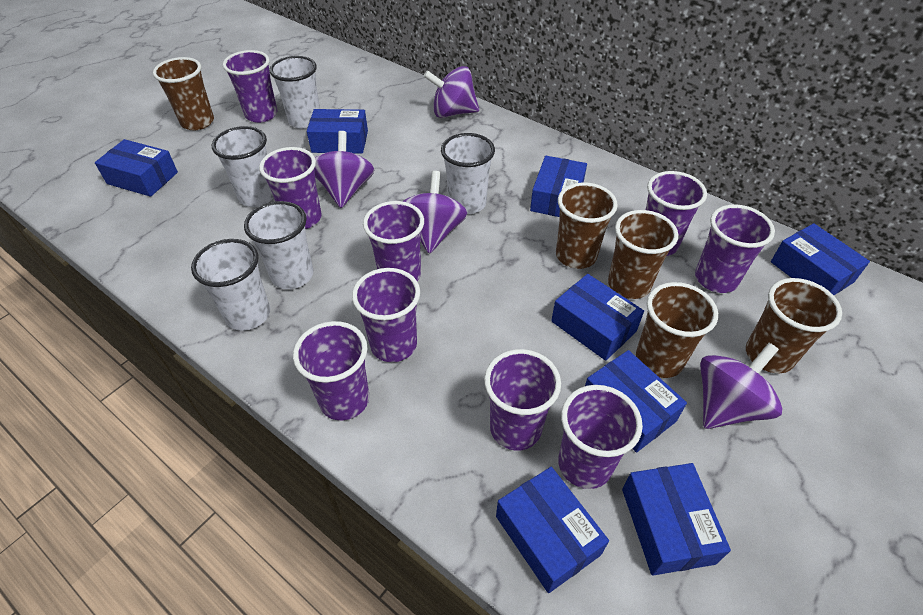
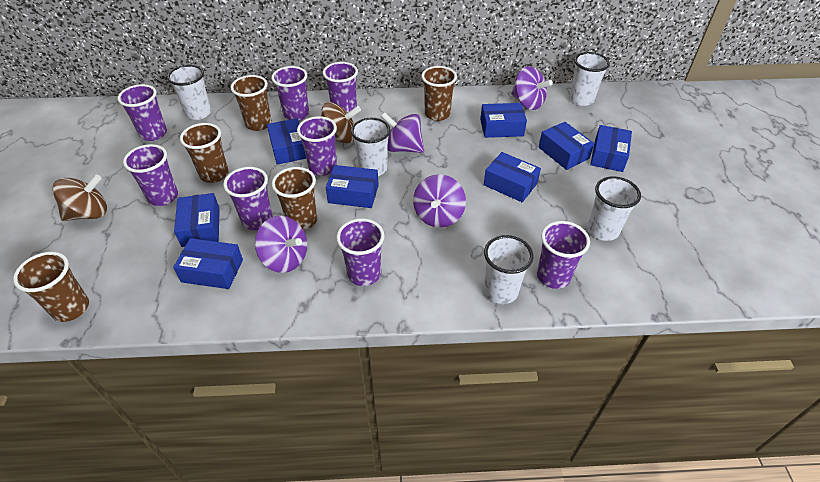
brown spinning top: none = 0 -> [52,175,107,221] [321,102,361,143] = 2
purple cup: [223,50,277,123] [259,147,322,229] [293,321,369,420] [352,268,420,362] [363,201,424,281] [484,349,561,451] [558,385,643,489] [646,171,707,256] [695,204,775,293] = 9 -> [117,84,167,141] [123,144,178,206] [223,167,273,230] [271,66,309,121] [297,116,337,176] [323,62,358,112] [336,218,384,286] [537,221,590,289] = 8

